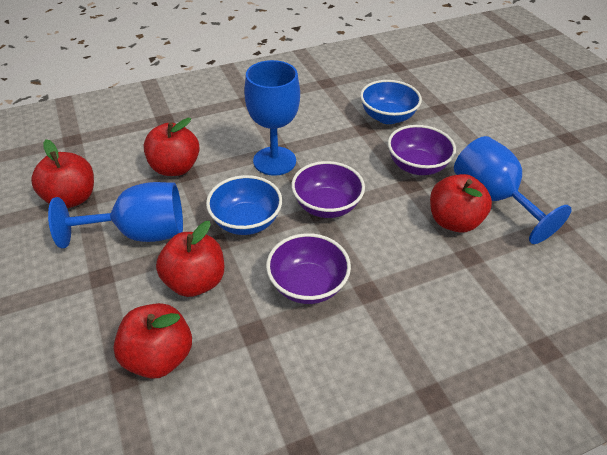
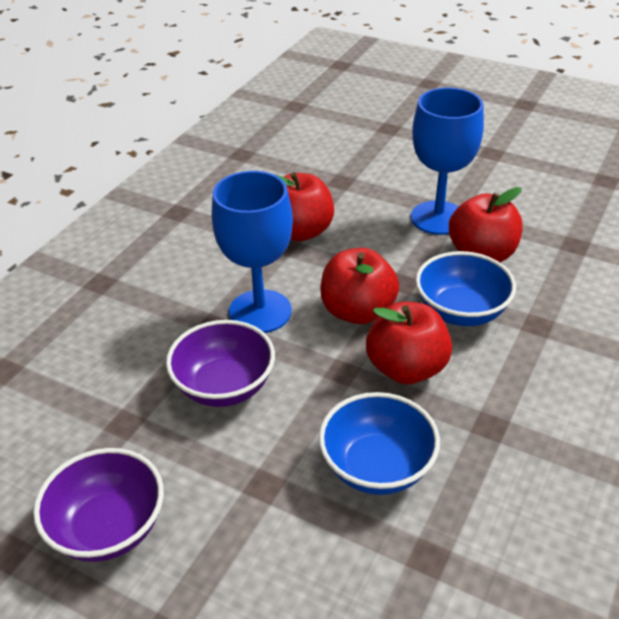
blue goblet: [48,182,183,249] [244,60,300,176] [454,136,572,244] = 3 -> [212,171,293,333] [411,88,484,235] = 2
purple bowl: [266,233,351,304] [291,161,365,218] [388,125,456,175] = 3 -> [33,448,164,562] [166,320,275,407] = 2
red apple: [31,139,94,208] [113,303,192,379] [144,118,200,176] [156,221,224,297] [430,174,492,232] = 5 -> [276,172,334,241] [320,248,399,324] [366,302,452,384] [449,187,523,262] = 4

